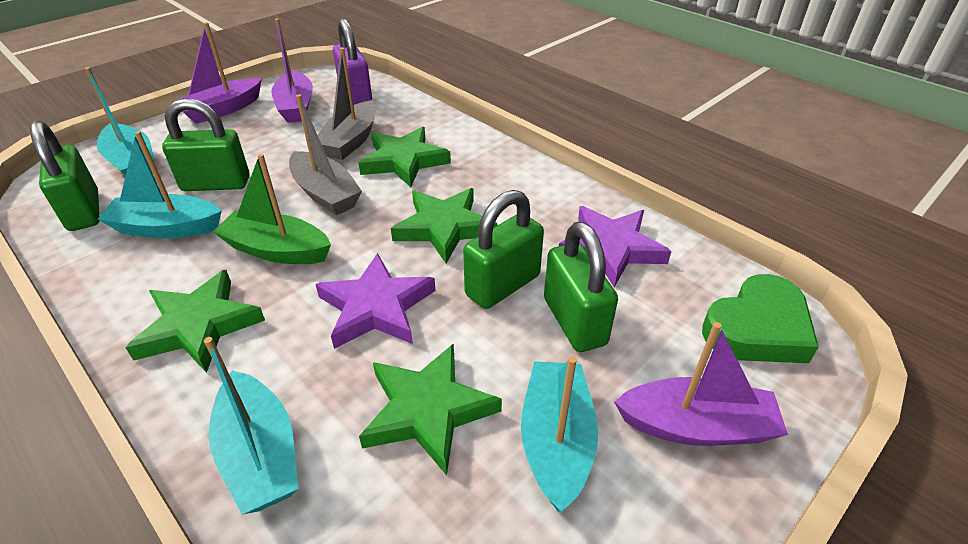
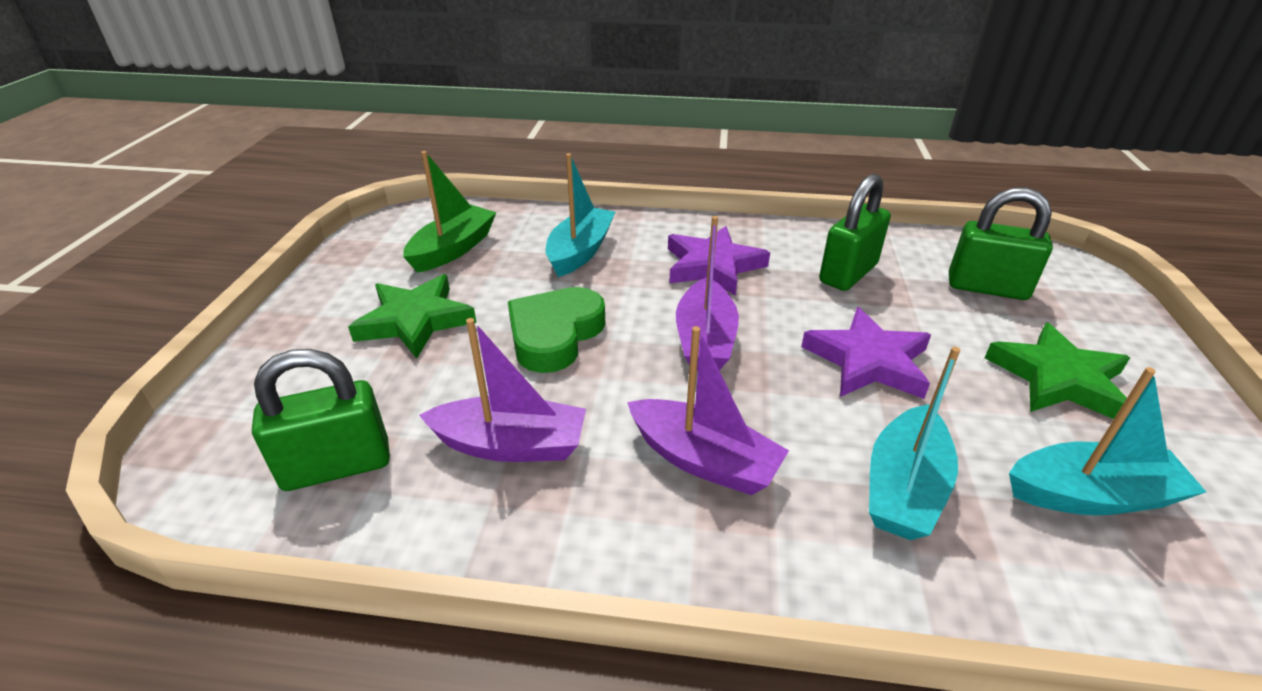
green padlock: [30,121,99,231] [162,98,249,191] [463,190,544,309] [544,222,618,352] = 4 -> [252,349,390,491] [819,174,891,291] [949,187,1053,300] = 3
green star: [125,270,265,373] [358,127,451,187] [359,343,502,475] [391,188,497,263] = 4 -> [348,274,477,359] [985,323,1130,419] = 2
grey boat: [289,94,362,215] [318,48,376,160] = 2 -> none = 0
purple padlock: [333,18,372,105] = 1 -> none = 0
turquoise boat: [85,67,154,175] [98,131,222,239] [204,337,299,515] [521,356,598,512] = 4 -> [546,153,615,277] [869,347,960,540] [1009,367,1206,515] = 3

